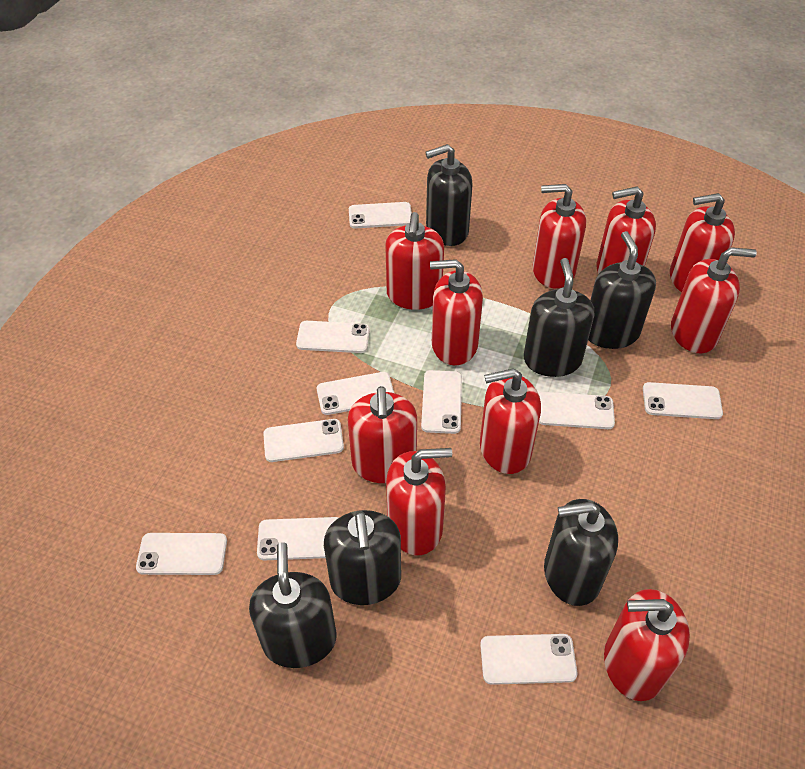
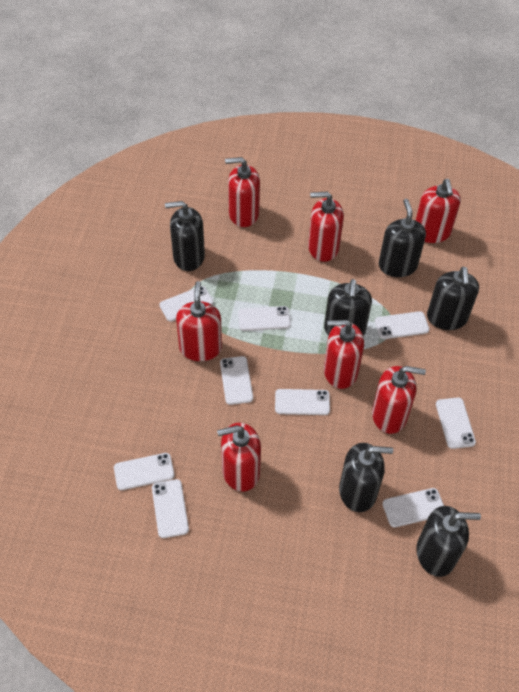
red soap dispenser: [348,386,417,483] [385,212,444,310] [386,448,452,555] [430,259,483,365] [480,368,541,474] [532,184,586,288] [596,186,656,274] [604,589,690,701] [670,193,735,292] [671,247,757,353] = 10 -> [176,281,222,361] [217,423,261,492] [225,157,260,227] [308,191,344,262] [324,320,364,389] [372,366,426,434] [415,179,461,243] = 7
white phone: [136,533,227,575] [257,517,339,560] [263,419,344,462] [296,321,370,353] [317,372,394,415] [349,202,412,229] [421,370,462,434] [480,634,577,685] [538,392,615,429] [643,382,723,419] = 10 -> [114,453,175,490] [152,479,189,538] [159,286,214,322] [220,356,253,405] [238,306,291,331] [275,389,330,415] [375,311,430,339] [382,488,444,528] [436,398,476,449] = 9

